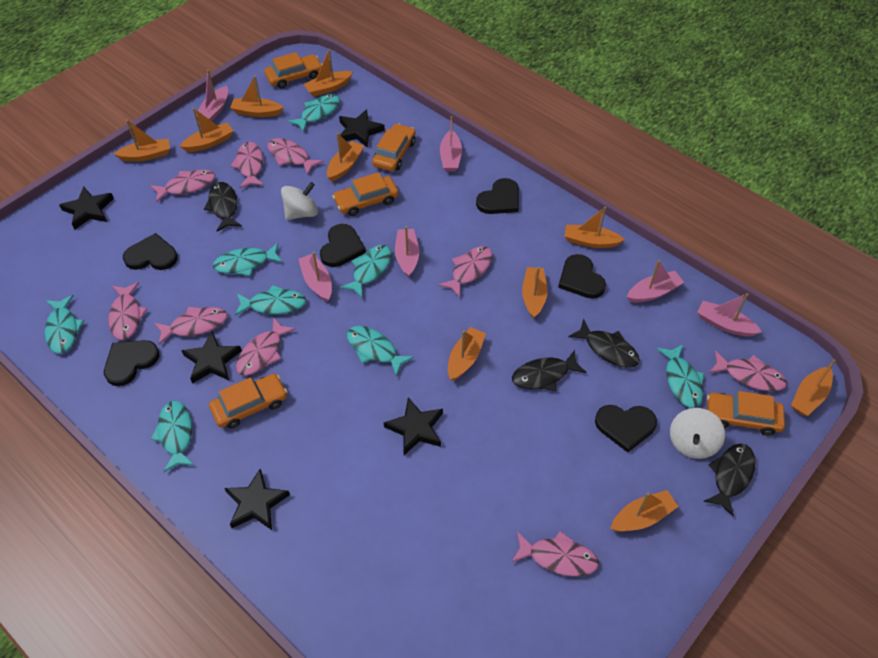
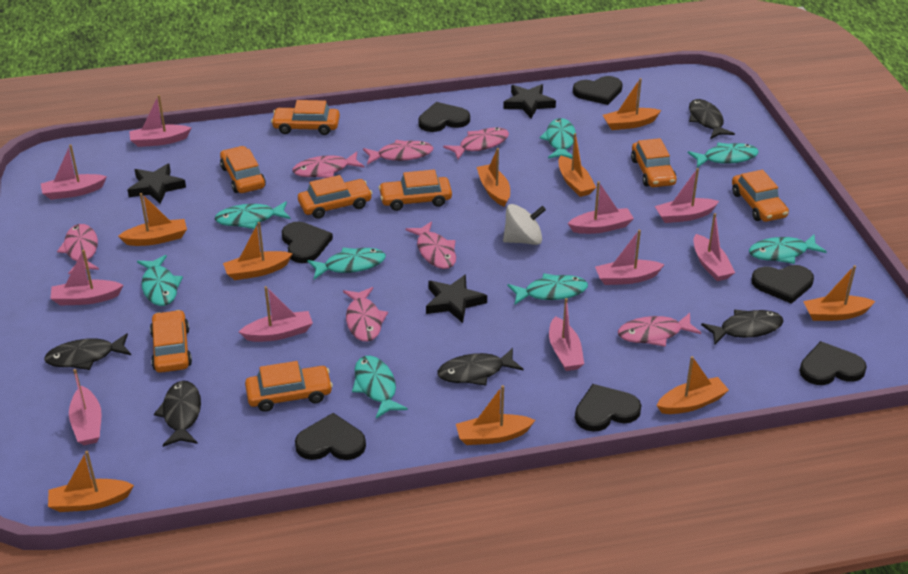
black fish: [204,182,242,232] [512,350,587,391] [568,319,640,368] [703,443,755,517] = 4 -> [44,333,131,370] [154,381,201,447] [437,348,523,386] [689,99,735,139] [701,310,784,345] = 5
black heart: [104,340,159,386] [123,233,178,270] [320,224,366,267] [476,178,519,214] [558,254,606,299] [595,405,657,453] = 6 -> [282,222,333,263] [295,413,366,460] [418,102,470,132] [573,76,623,105] [575,384,641,432] [751,265,814,304] [799,341,867,385] = 7
black star: [59,186,114,229] [181,332,242,384] [224,469,290,530] [339,109,385,148] [383,397,443,455] = 5 -> [128,163,186,204] [426,275,487,323] [503,84,556,118] = 3
orange boat: [114,120,170,162] [180,108,233,152] [230,76,284,117] [304,49,353,97] [327,133,364,181] [448,327,486,381] [522,267,547,319] [564,207,625,248] [610,490,679,532] [791,359,836,416] = 10 -> [48,451,134,512] [118,193,187,246] [223,222,293,280] [456,385,535,445] [477,148,510,207] [558,133,596,197] [603,78,661,130] [656,356,729,414] [803,265,876,321] = 9
orange car: [209,374,287,429] [264,52,322,89] [333,172,399,216] [372,123,416,171] [707,391,785,436] = 5 -> [150,310,192,373] [220,146,266,193] [245,361,333,412] [271,100,340,135] [298,175,372,219] [378,170,452,211] [631,138,677,187] [732,170,789,222] = 8
pink boat: [196,70,228,121] [298,252,332,302] [395,226,419,278] [440,116,462,172] [627,260,684,303] [697,293,762,336] = 6 -> [41,145,107,200] [50,250,123,306] [69,369,102,445] [129,95,191,147] [239,286,313,342] [549,298,584,371] [568,181,634,234] [595,230,665,285] [655,168,719,223] [694,213,735,281] = 10
pink fish: [108,282,147,340] [150,170,215,203] [154,307,227,345] [230,142,264,189] [236,317,296,376] [268,138,323,175] [438,246,493,298] [512,531,599,576] [709,350,787,391] = 9 -> [57,224,99,274] [292,152,365,178] [343,287,388,342] [363,140,434,165] [405,222,456,269] [443,127,509,159] [618,313,701,347] = 7
white spinning top: [281,182,318,220] [670,408,725,459] = 2 -> [503,204,546,245] = 1

